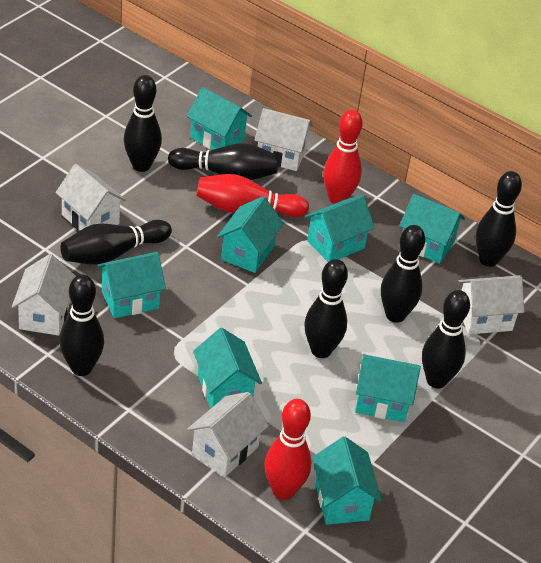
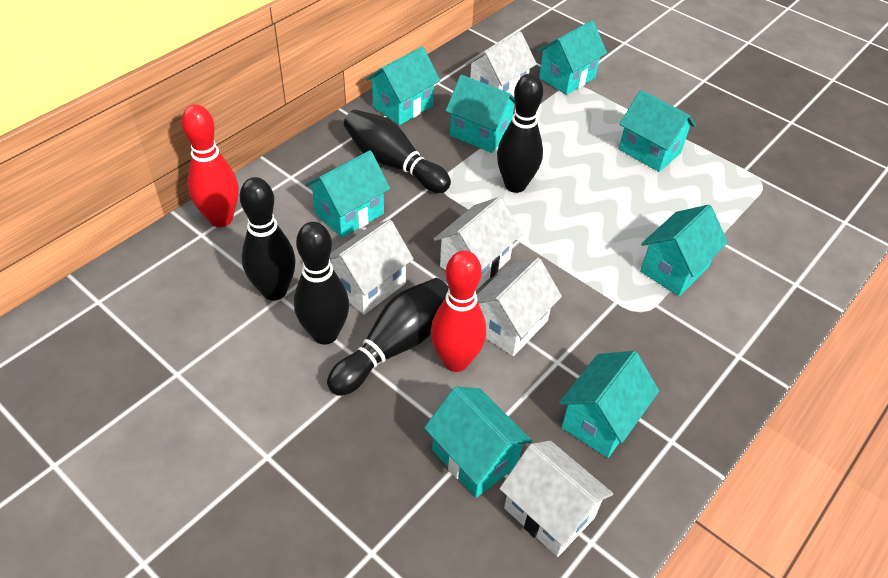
black bowling pin: [60,220,172,265] [60,274,104,376] [124,75,162,172] [168,143,278,180] [304,259,348,358] [381,225,425,323] [422,290,470,389] [476,171,522,267] = 8 -> [240,177,296,301] [294,222,349,345] [327,278,449,396] [344,110,451,193] [497,74,543,193] = 5
red bowling pin: [196,174,309,217] [264,399,312,500] [323,110,363,204] = 3 -> [182,104,239,227] [430,250,486,372] = 2

